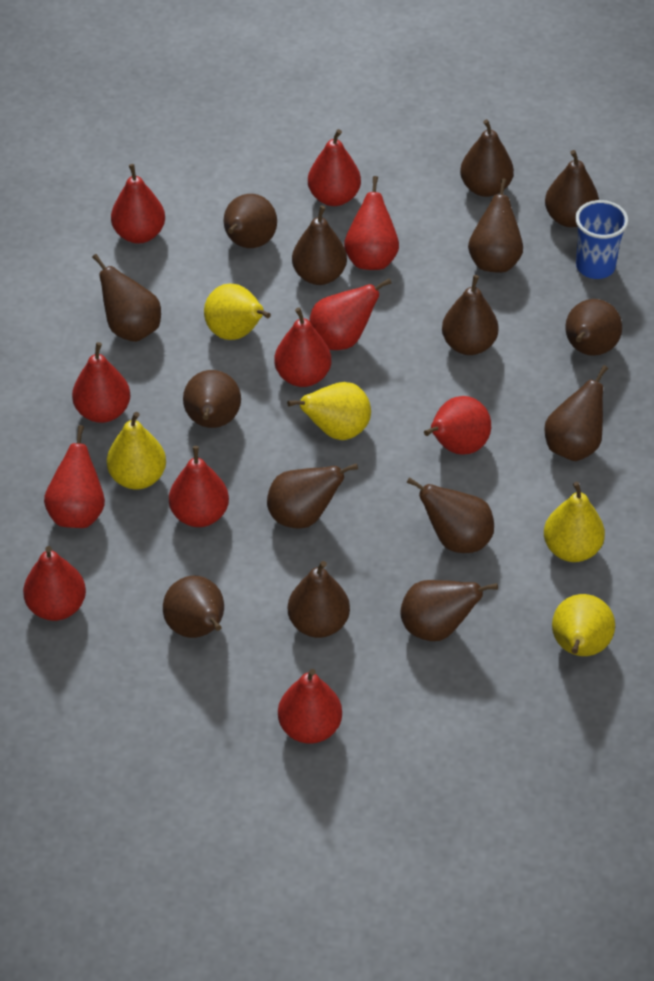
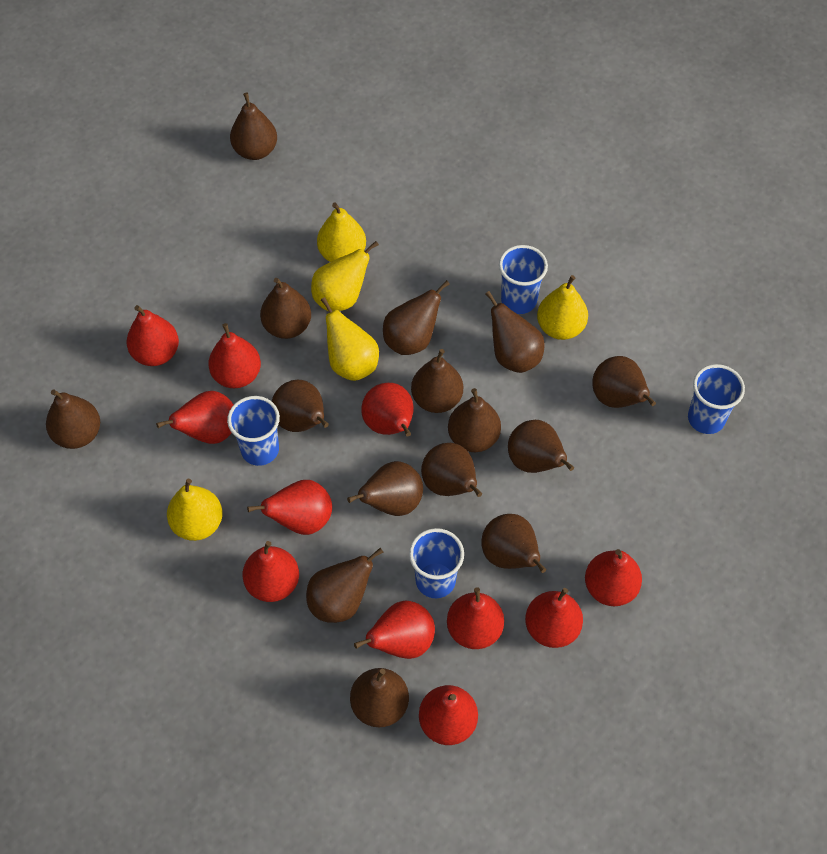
blue cup: [575,200,629,279] = 1 -> [227,396,280,466] [409,528,464,598] [499,245,548,314] [688,364,745,434] = 4

